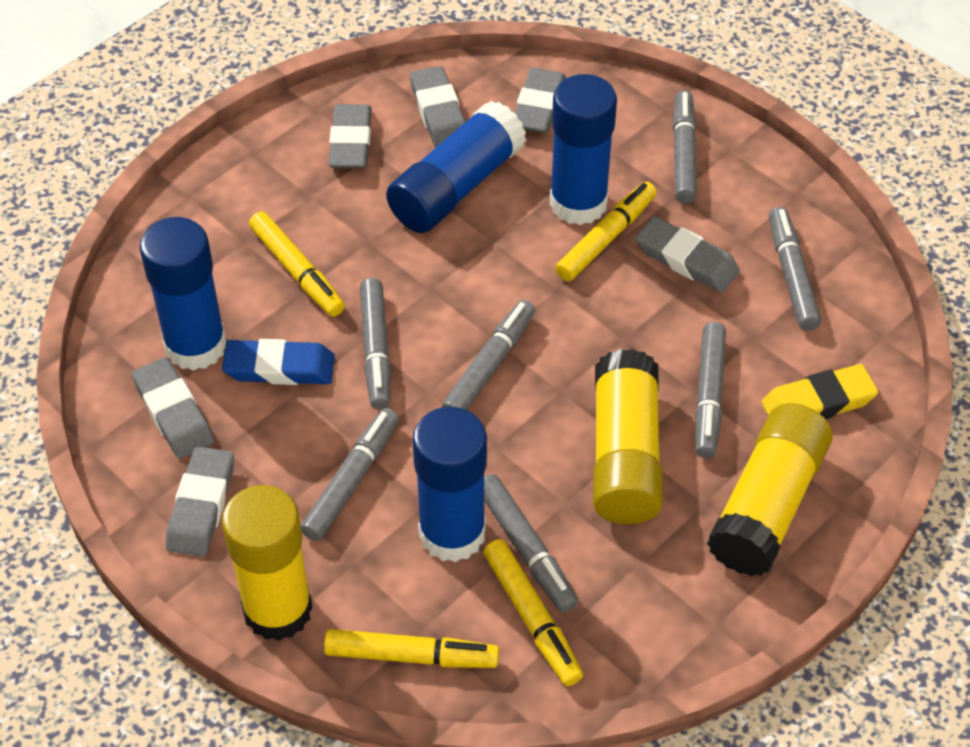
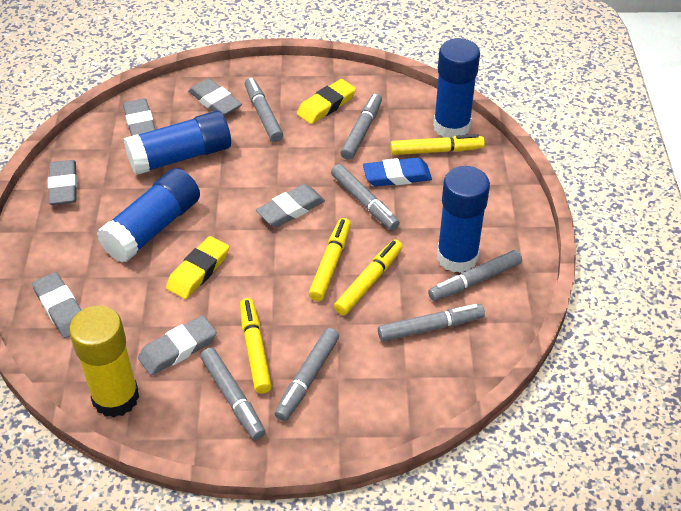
yellow eraser: [761,364,878,419] = 1 -> [166,236,229,299] [297,79,356,124] = 2
yellow glue stick: [222,485,313,641] [593,349,663,524] [707,403,833,576] = 3 -> [69,306,139,418] = 1

